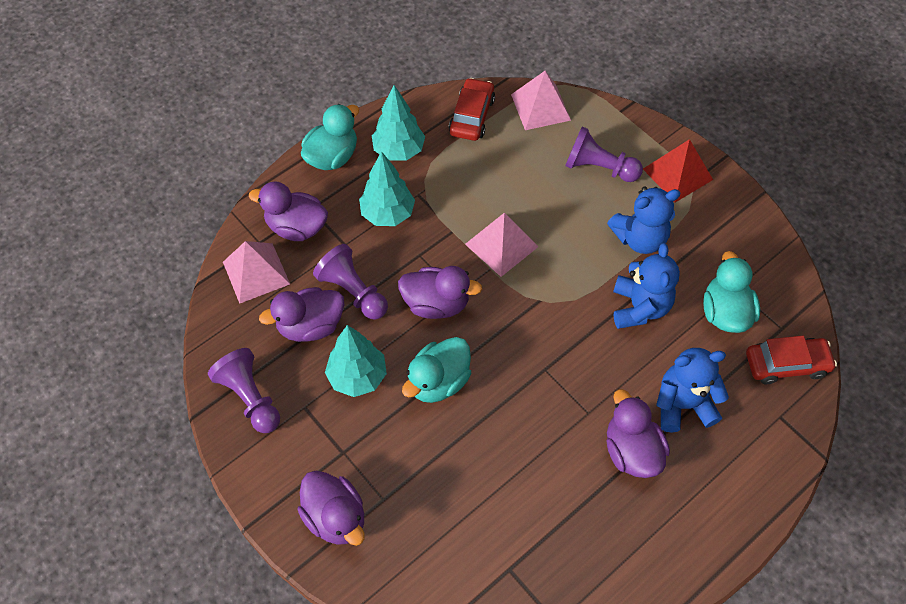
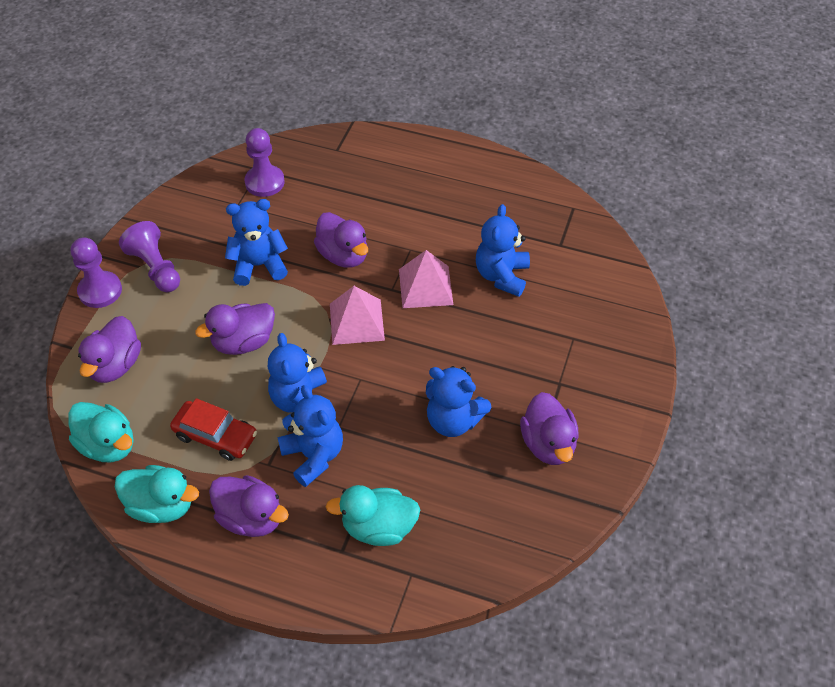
blue teddy bear: [607,186,681,254] [613,243,680,329] [656,348,729,433] = 3 -> [225,199,288,286] [268,333,330,413] [277,385,343,487] [426,366,491,437] [476,204,530,297] = 5
pink pyramid: [223,241,290,304] [465,213,538,277] [511,71,571,130] = 3 -> [330,286,385,345] [399,250,453,308] = 2
red car: [449,78,495,141] [746,336,837,384] = 2 -> [170,398,257,461] = 1
red pyramid: [643,139,713,202] = 1 -> none = 0
turquoise tree: [325,325,387,397] [359,151,415,226] [372,85,425,161] = 3 -> none = 0

